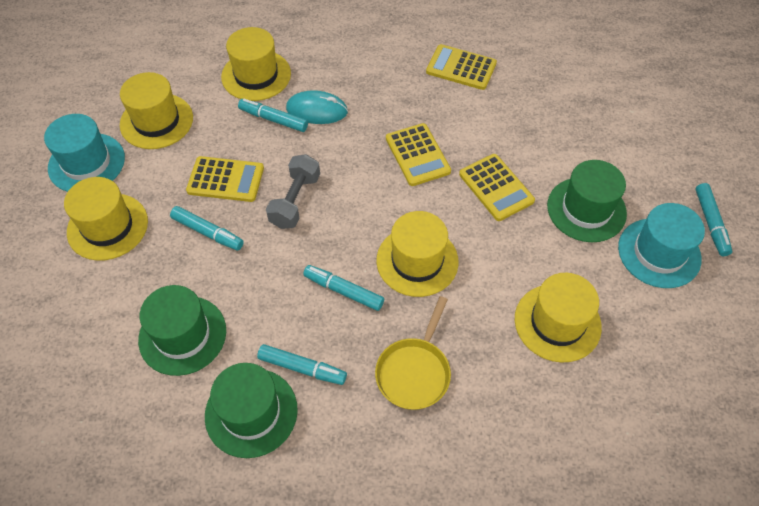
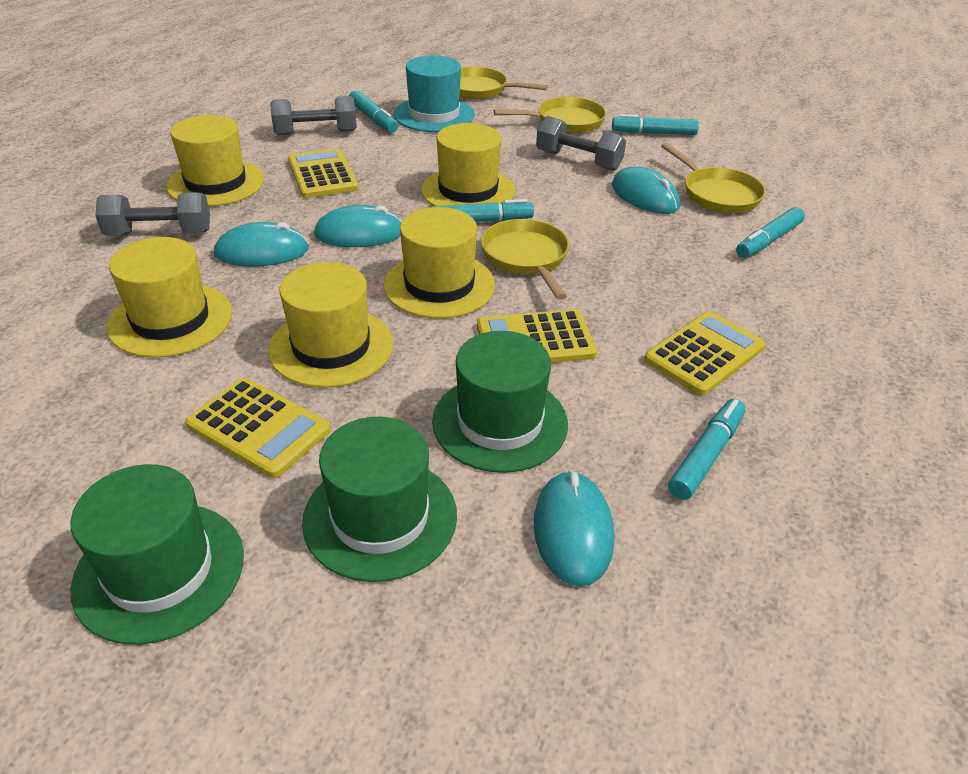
grey dumbbell: [266,154,320,229] = 1 -> [95,192,210,235] [270,96,357,135] [536,116,626,171] = 3
turquoise hat: [44,114,125,192] [618,203,705,288] = 2 -> [394,55,475,132] = 1
turquoise mouse: [286,90,348,124] = 1 -> [214,222,309,267] [314,205,402,247] [534,471,614,586] [612,167,680,214] = 4
yellow pan: [375,296,451,410] = 1 -> [459,67,548,99] [481,219,569,300] [494,97,606,133] [661,143,766,213] = 4

